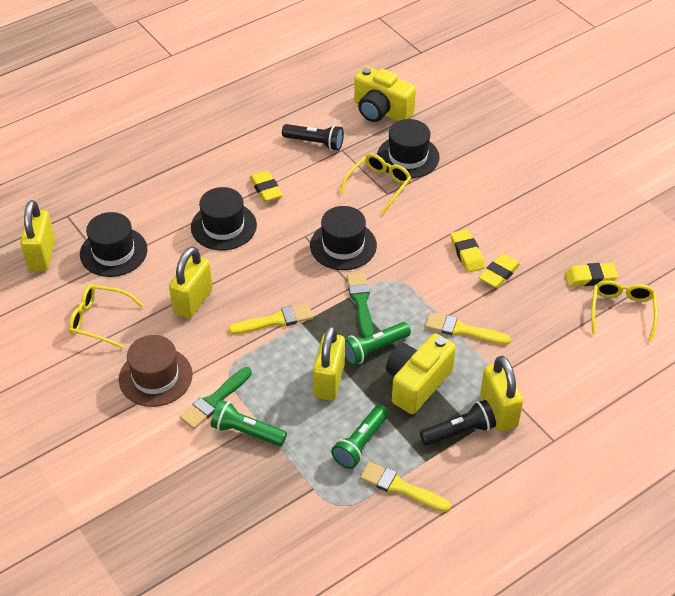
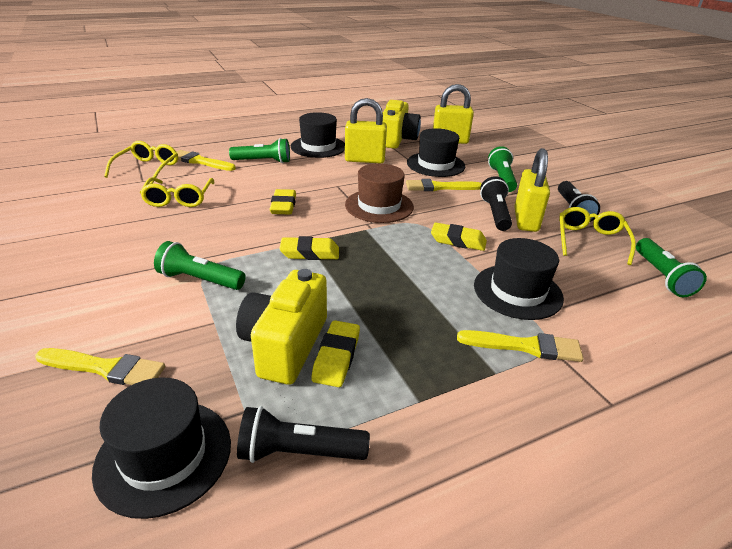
black flashlight: [282,124,344,151] [420,400,496,446] = 2 -> [237,406,370,463] [480,176,512,231] [558,181,600,222] = 3
green brush: [180,367,252,429] [347,272,373,338] = 2 -> none = 0
green flashlight: [211,400,287,446] [331,405,389,469] [345,322,411,365] = 3 -> [154,241,246,290] [229,138,290,163] [488,146,517,192] [636,238,707,297] = 4
yellow brush: [228,303,313,334] [360,462,451,512] [425,312,511,345] = 3 -> [36,348,165,385] [177,150,236,171] [406,179,482,191] [457,330,584,362] = 4
yellow padlock: [20,200,55,271] [169,247,213,319] [313,326,345,401] [480,356,523,431] = 4 -> [345,98,387,163] [433,84,474,144] [514,148,550,232] = 3

